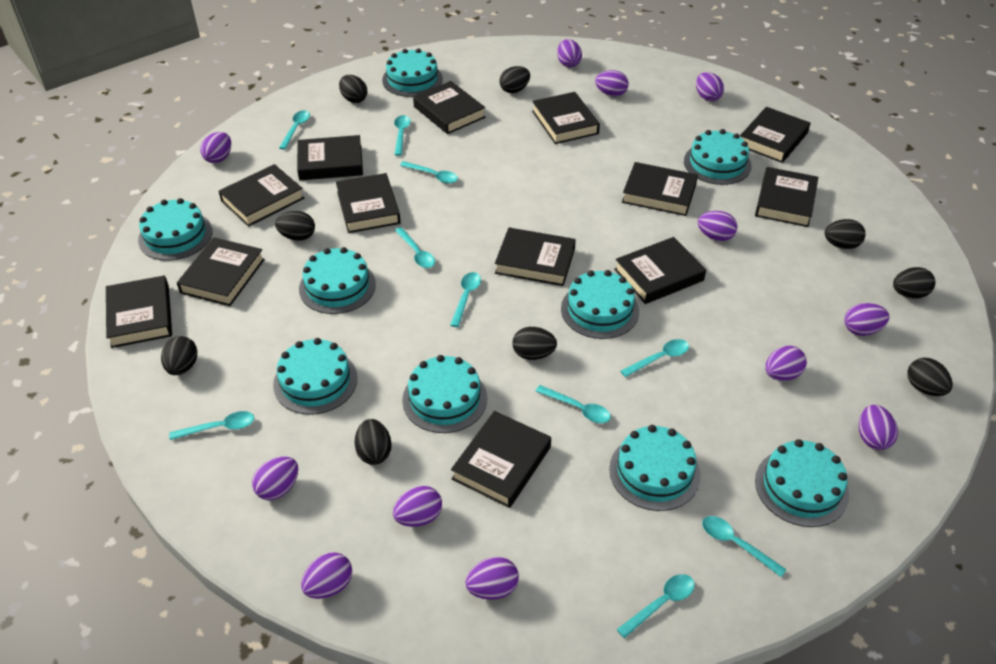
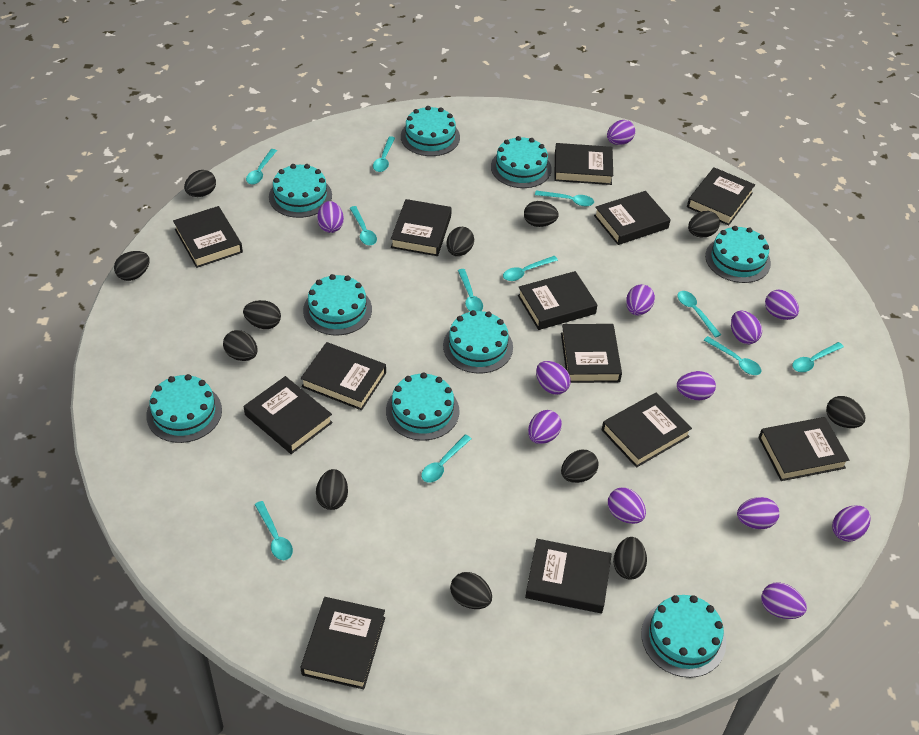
black egg: [161,336,197,375] [275,211,315,241] [339,75,367,103] [355,419,392,465] [499,66,530,93] [513,327,557,360] [825,219,866,249] [893,267,935,299] [907,358,953,396] = 9 -> [114,251,150,281] [184,170,216,197] [223,330,257,361] [243,300,281,329] [316,469,348,510] [446,227,474,256] [450,572,492,609] [524,201,559,227] [561,449,598,483] [613,537,647,579] [688,211,720,238] [826,396,865,428] = 12
turquoise spoon: [169,411,254,440] [279,110,310,150] [394,115,411,156] [395,227,435,268] [400,161,458,184] [450,272,481,327] [536,385,611,423] [616,574,695,638] [620,339,689,377] [702,516,787,577] = 10 -> [246,149,277,184] [255,501,293,560] [350,206,377,245] [373,136,395,172] [421,434,472,483] [458,269,483,312] [503,256,558,281] [535,191,594,206] [677,291,721,338] [704,336,761,375] [792,342,844,372] = 11

